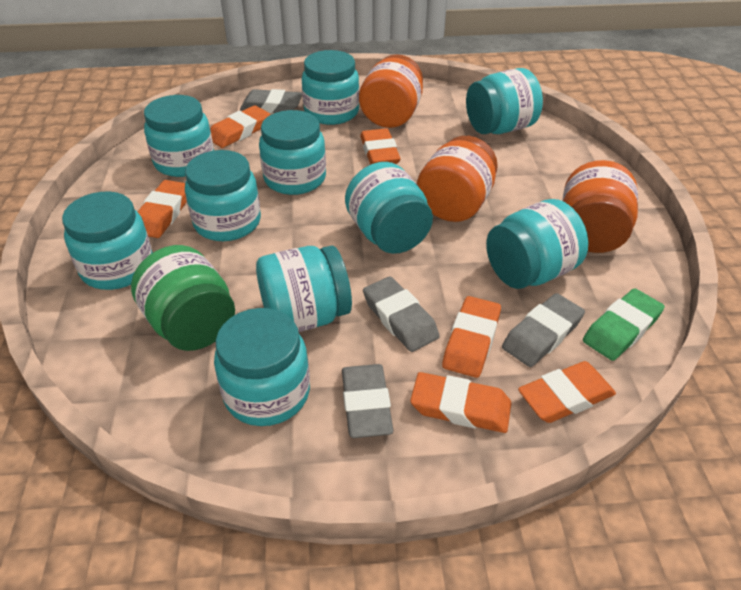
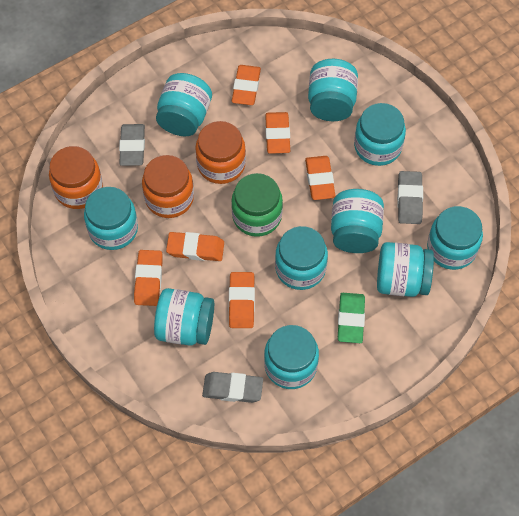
grey eraser: [240,89,302,113] [342,364,393,438] [363,276,440,352] [502,293,585,367] = 4 -> [119,124,145,166] [202,372,263,403] [397,171,423,224] = 3

